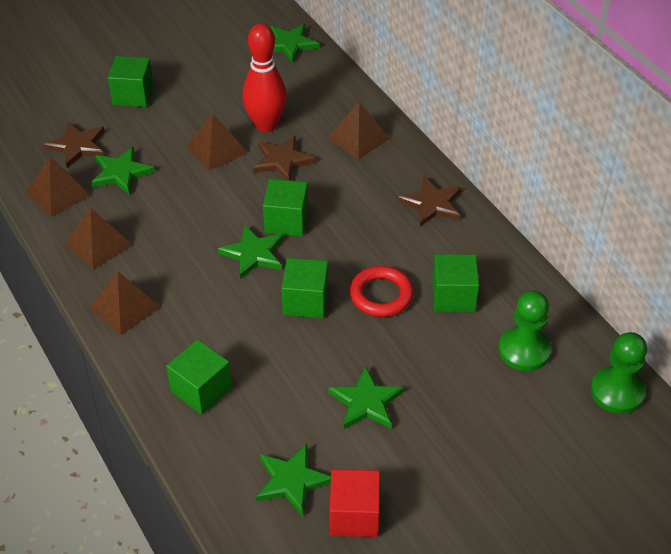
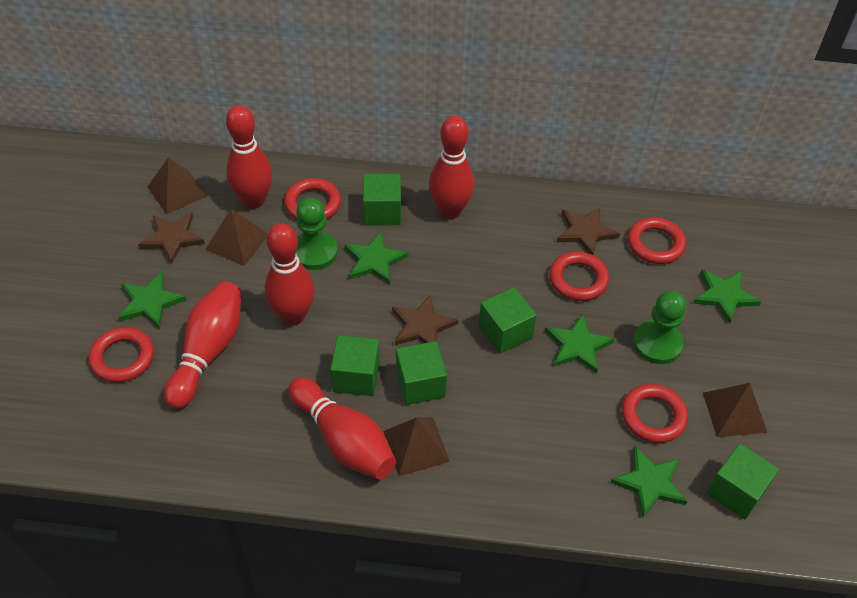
brown pyramid: [26,157,90,217] [65,208,132,270] [89,271,161,335] [186,113,247,171] [328,102,390,160] = 5 -> [147,158,207,214] [205,209,268,266] [383,417,450,476] [703,383,768,437] = 4
red bowling pin: [242,23,287,132] = 1 -> [164,281,242,409] [226,105,272,209] [265,223,315,326] [288,377,396,479] [429,116,474,219] = 5
red cube: [330,469,380,537] = 1 -> none = 0
red ring: [350,266,414,317] = 1 -> [89,327,154,383] [284,178,341,220] [549,252,609,301] [622,384,688,443] [628,217,686,264] = 5

